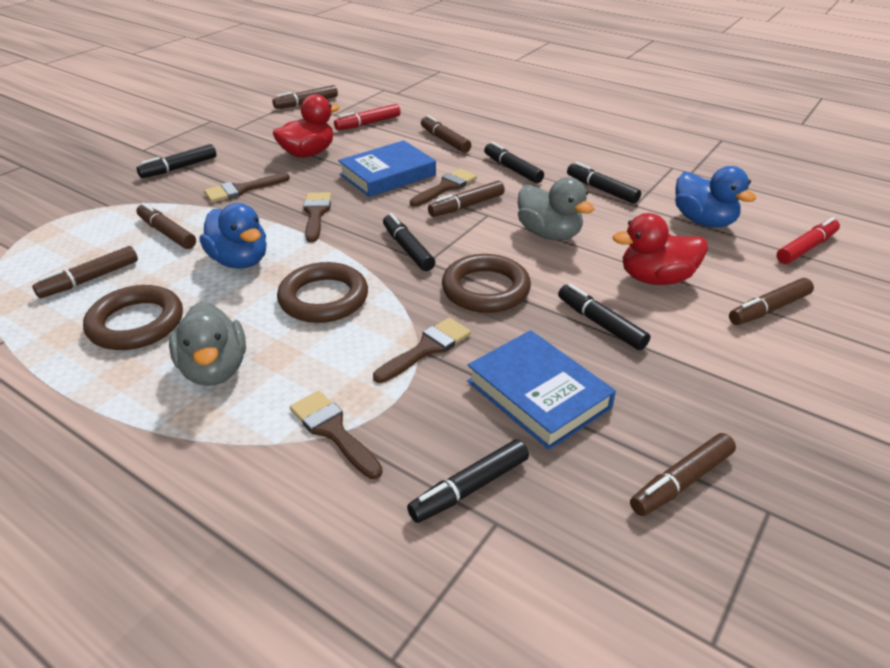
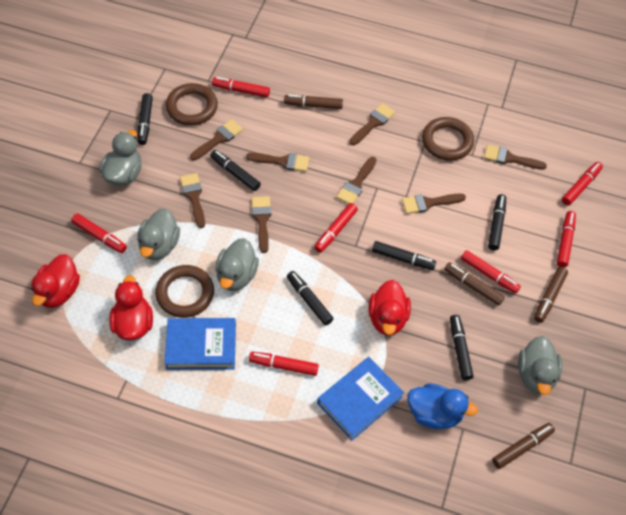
blue duck: [200,203,267,269] [675,166,756,227] = 2 -> [407,383,478,429] = 1
brown brush: [204,173,290,203] [290,391,383,479] [303,192,331,242] [373,317,471,383] [410,169,477,207] = 5 -> [180,173,205,228] [190,119,243,161] [246,153,309,172] [252,196,271,253] [336,157,377,204] [349,103,395,145] [402,193,466,214] [484,144,547,170] = 8
brown marker: [32,246,138,298] [136,203,196,249] [272,85,338,109] [421,115,471,153] [428,181,505,217] [630,433,736,516] [729,278,814,325] = 7 -> [284,95,343,109] [444,262,505,306] [492,423,555,469] [534,267,568,323] = 4
grey duck: [169,302,246,386] [518,177,594,240] = 2 -> [99,130,142,185] [137,208,180,260] [215,238,259,291] [518,336,562,395] = 4
red duck: [273,94,340,158] [613,213,708,285] = 2 -> [31,254,80,308] [109,275,153,341] [369,280,411,335] = 3
red marker: [334,104,400,130] [777,217,840,264] = 2 -> [71,214,127,253] [212,77,270,97] [249,352,319,376] [314,203,358,253] [461,250,521,294] [557,211,576,267] [562,162,603,206] = 7

